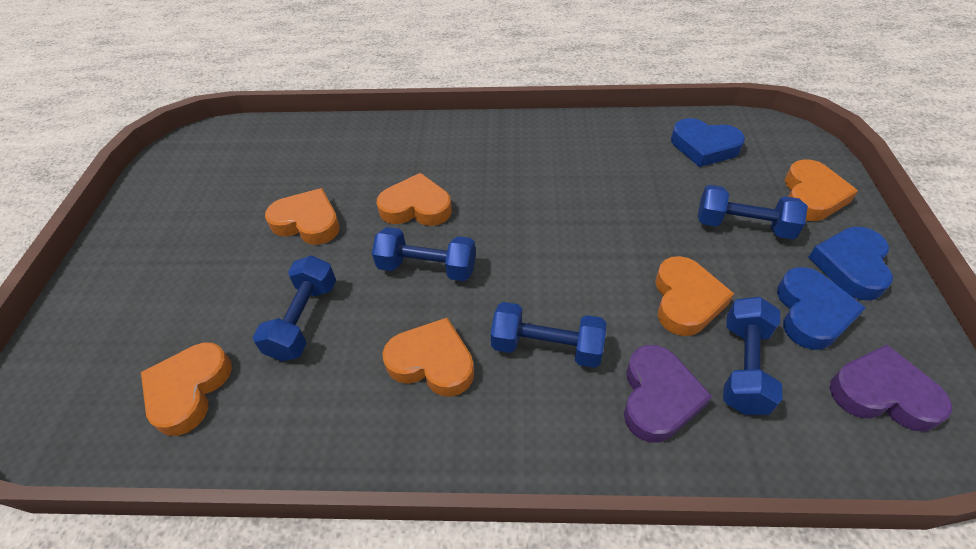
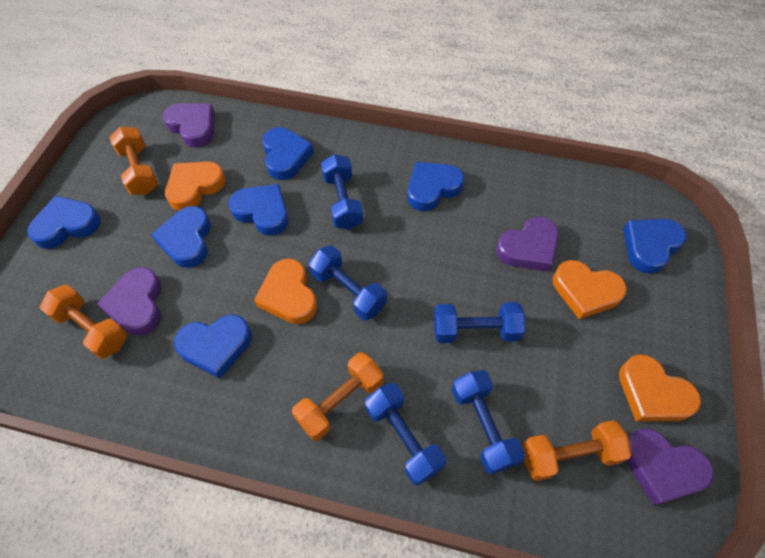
blue heart: [671,118,745,167] [777,267,866,350] [808,227,893,301] = 3 -> [27,196,101,249] [151,206,211,268] [174,315,252,379] [228,184,289,236] [262,127,314,180] [407,162,464,211] [623,219,687,274] = 7
orange dumbbell: none = 0 -> [39,284,127,359] [110,126,158,195] [292,352,384,441] [522,420,631,481] = 4
orange heart: [141,343,232,436] [265,188,340,245] [377,173,452,226] [382,318,474,397] [655,256,734,336] [785,159,858,221] = 6 -> [165,161,226,211] [254,258,317,324] [553,260,627,319] [619,355,701,422] = 4
purple heart: [624,345,712,443] [829,345,952,432] = 2 -> [97,267,162,335] [163,103,215,147] [496,217,559,271] [626,428,714,506] = 4

